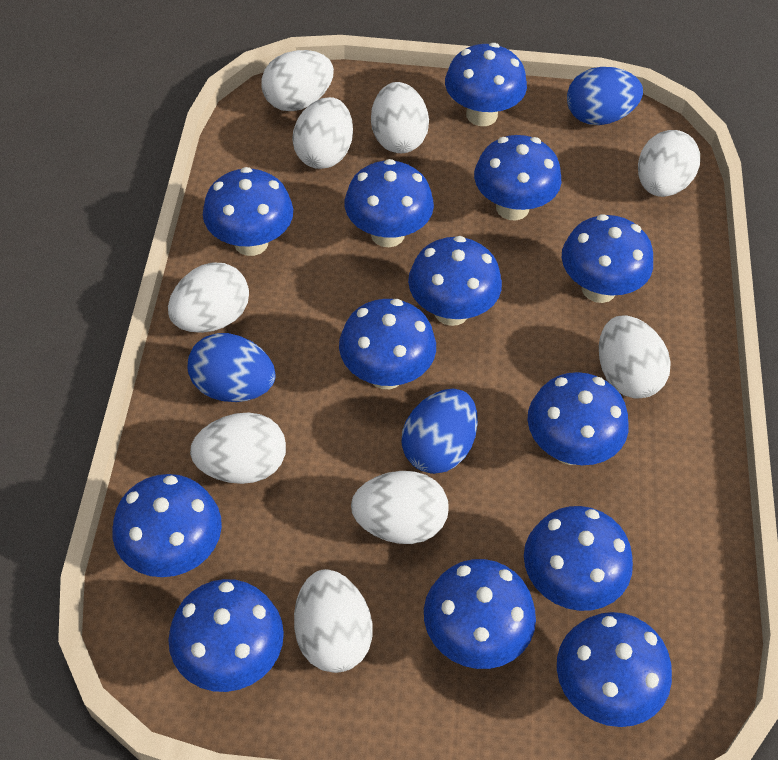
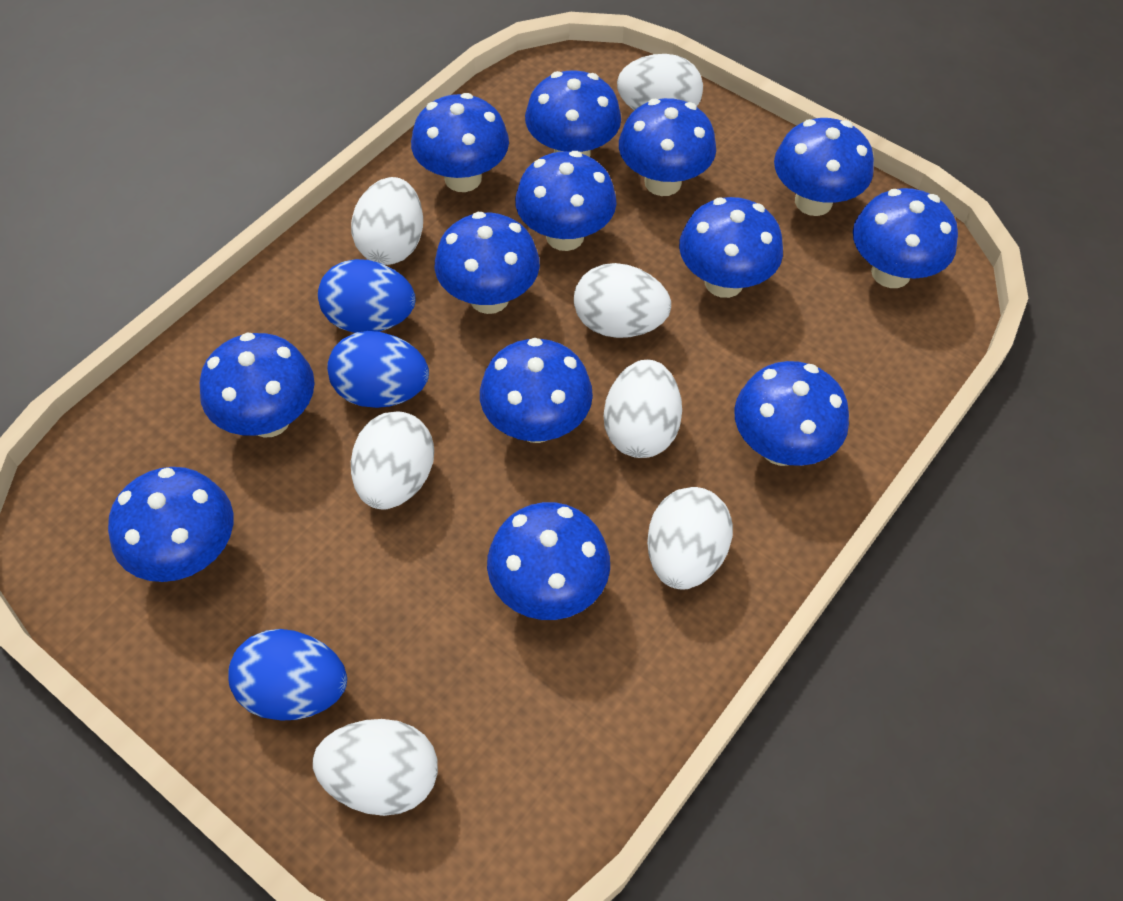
white egg: [168,263,249,333] [190,413,286,484] [261,50,334,111] [292,97,353,169] [294,569,372,673] [351,471,449,544] [371,82,429,153] [599,315,671,399] [638,130,700,197] = 9 -> [313,719,438,816] [351,177,423,265] [351,411,434,510] [574,263,671,338] [604,360,682,458] [617,54,703,110] [647,487,733,590] = 7

